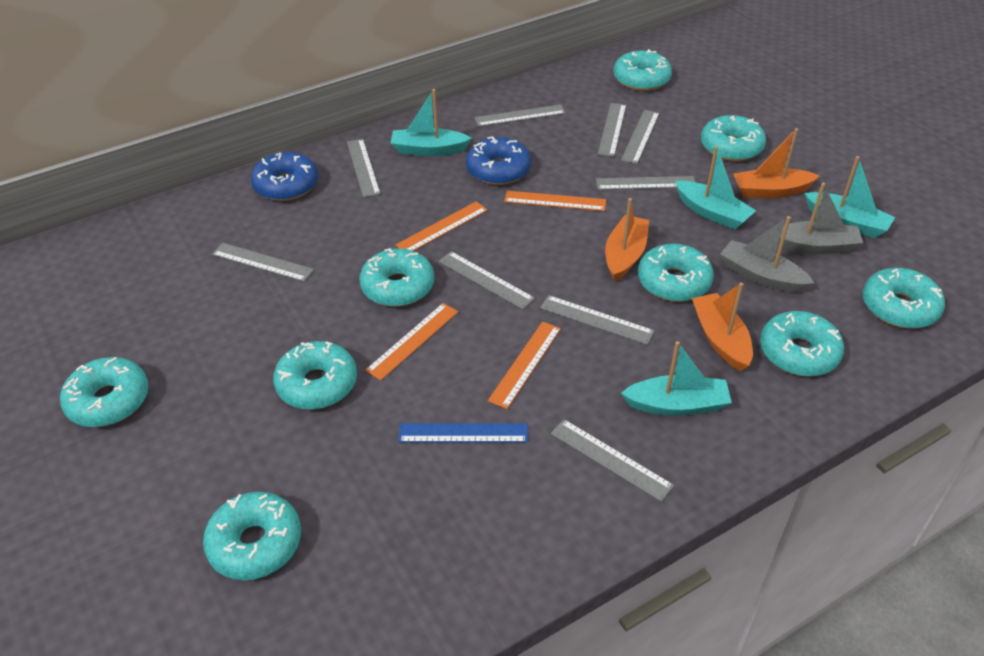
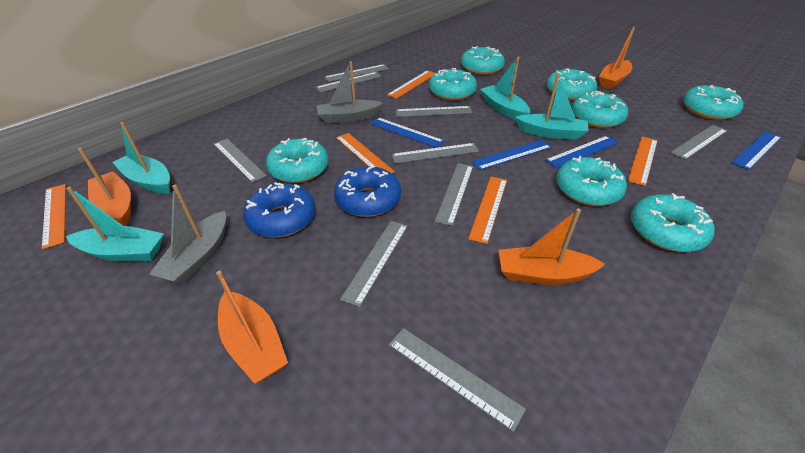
blue ruler: [398,423,528,443] = 1 -> [370,117,444,148] [471,140,552,170] [545,136,619,168] [732,131,781,170] = 4
orange boat: [605,198,649,282] [692,283,753,371] [733,128,820,198] = 3 -> [78,148,131,226] [216,271,288,384] [498,208,605,285] [599,27,635,89] = 4
orange ruler: [365,303,458,380] [395,201,488,251] [488,322,561,409] [504,191,606,211] = 4 -> [42,184,66,249] [336,133,395,173] [387,71,435,99] [468,177,507,244] [628,137,658,186] = 5
turquoise donut: [60,357,149,427] [203,491,301,580] [273,341,357,410] [359,248,434,307] [614,49,672,91] [638,244,714,302] [701,115,766,161] [760,311,844,377] [863,268,945,329] = 9 -> [266,138,329,183] [429,68,477,100] [461,46,505,75] [547,68,597,100] [556,156,627,206] [572,91,628,128] [631,193,714,252] [683,85,743,120] = 8

